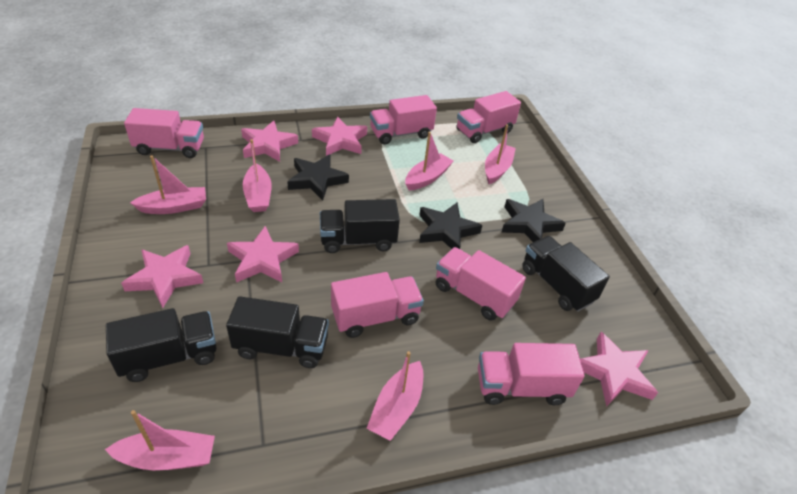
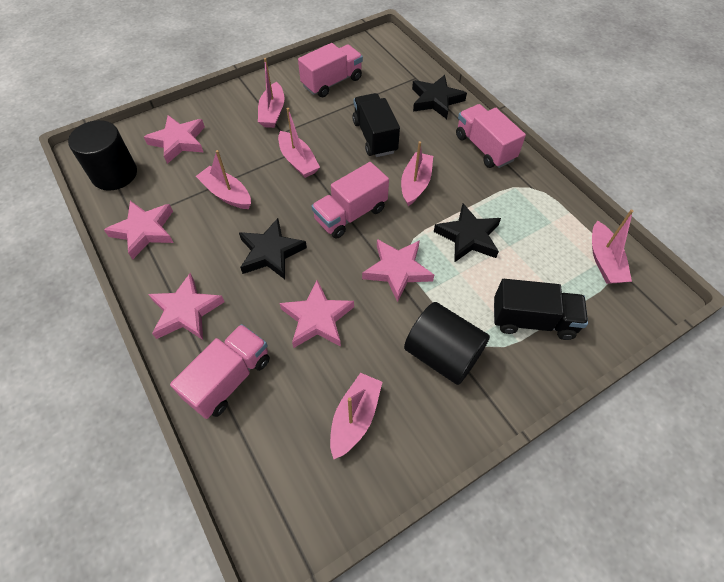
black cylinder: none = 0 -> [68,120,137,191] [404,302,490,385] = 2
black truck: [106,308,217,382] [226,296,329,368] [320,199,400,253] [522,236,610,312] = 4 -> [352,93,400,157] [494,279,588,340] = 2
pink truck: [124,108,204,158] [331,272,424,338] [370,95,437,145] [436,247,526,321] [456,91,521,143] [478,343,585,405] = 6 -> [170,324,270,419] [298,43,363,97] [311,162,389,238] [456,104,526,168] = 4

